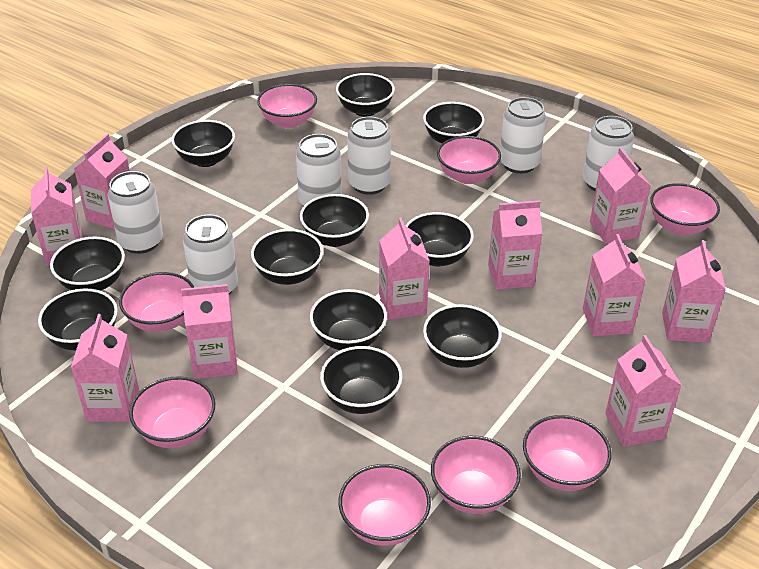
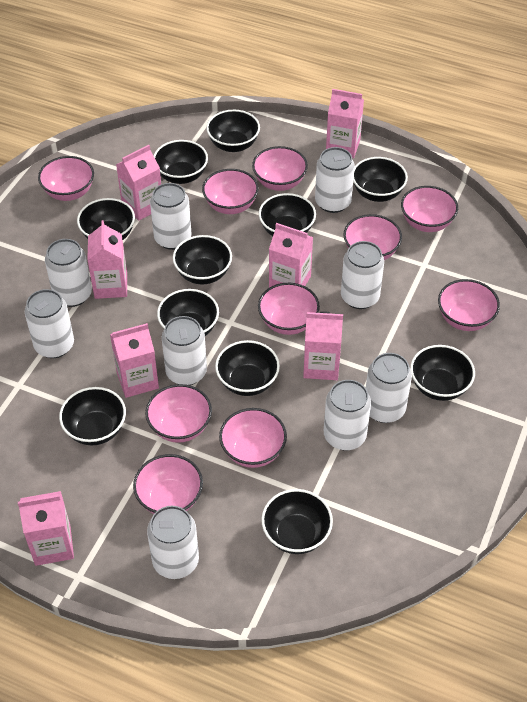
pink bowl: [119,272,194,332] [129,376,215,448] [257,84,317,128] [338,464,431,546] [431,436,521,514] [437,136,501,184] [523,415,611,491] [650,183,720,235] = 8 -> [38,156,94,201] [133,454,203,514] [145,384,212,443] [202,169,259,214] [219,408,287,468] [252,146,308,191] [258,283,320,335] [344,214,402,260] [401,186,458,232] [438,279,500,331] = 10
pink carton: [31,167,84,266] [71,314,139,422] [74,134,130,229] [181,284,238,379] [379,218,429,320] [488,201,542,290] [583,234,646,336] [590,148,651,244] [605,335,681,447] [662,240,726,343] = 10 -> [18,491,74,566] [87,220,127,299] [110,323,159,398] [116,145,161,221] [269,223,313,288] [303,311,343,380] [326,89,364,158] = 7
white can: [108,171,163,254] [183,214,238,294] [296,134,342,206] [347,117,391,195] [500,97,546,174] [583,116,634,191] = 6 -> [25,289,74,358] [45,239,92,307] [147,506,199,579] [150,183,191,250] [162,316,207,385] [315,147,355,213] [324,380,371,450] [341,241,384,309] [366,353,412,423] = 9

